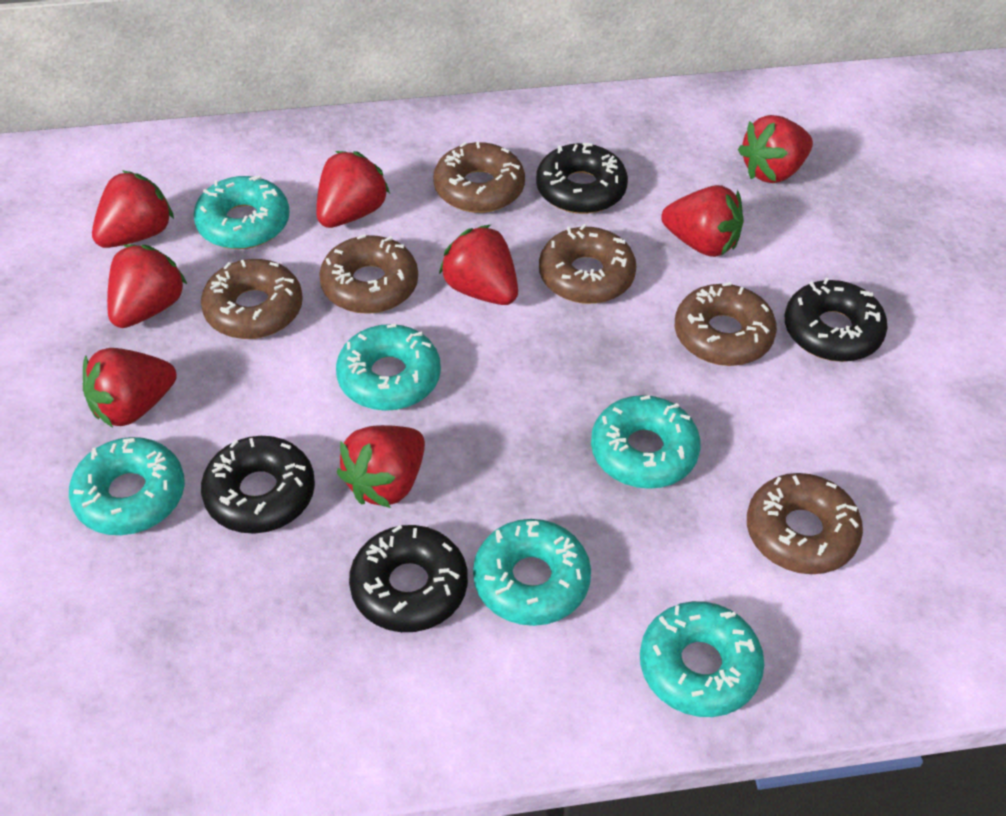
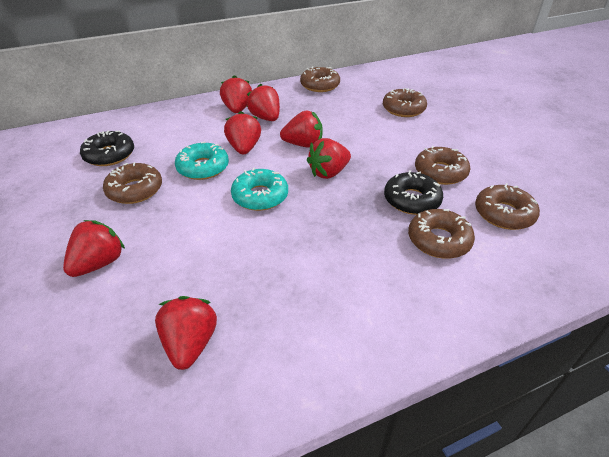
black donut: [201,436,315,534] [349,525,468,632] [536,143,628,214] [785,278,887,362] = 4 -> [80,131,134,166] [384,170,443,215] = 2
red strawberry: [83,348,177,428] [92,170,174,248] [107,244,187,328] [316,151,390,228] [337,425,425,508] [439,224,518,305] [661,185,744,257] [738,115,813,183] = 8 -> [63,220,125,277] [155,296,217,370] [220,75,252,113] [224,111,261,155] [247,84,280,121] [280,110,323,148] [307,138,351,179] = 7
turquoise donut: [69,437,185,535] [194,175,290,249] [336,324,441,411] [473,519,591,626] [591,395,700,489] [640,601,764,717] = 6 -> [175,142,229,180] [231,168,288,211] = 2

